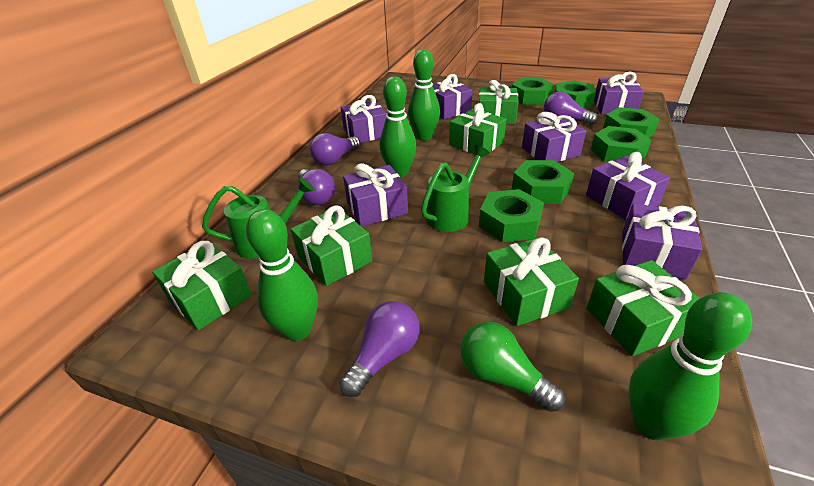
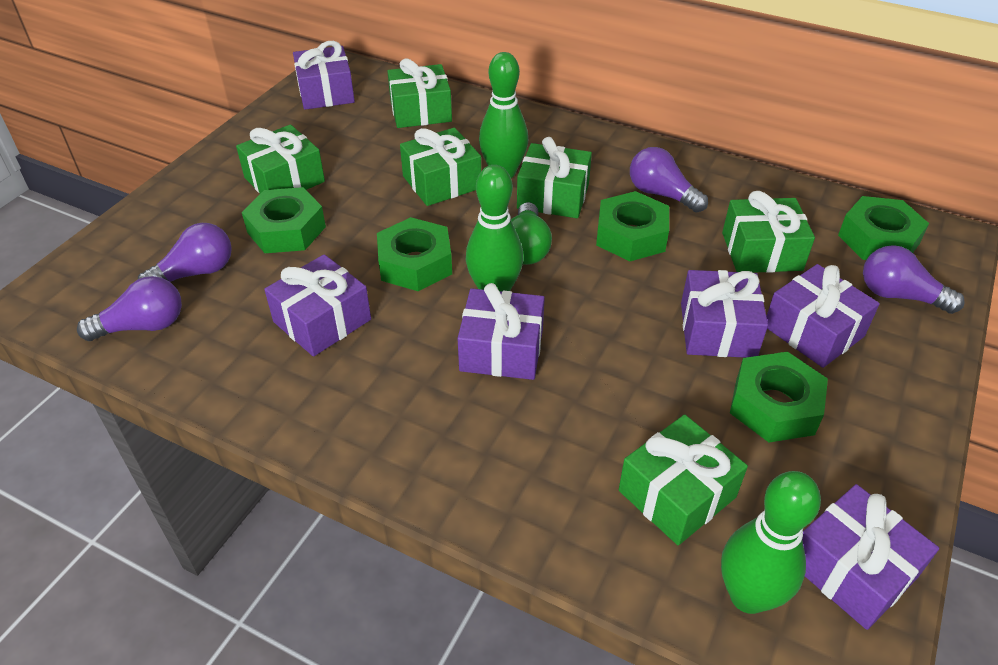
green bowling pin: [246,209,318,341] [380,76,416,177] [408,49,440,141] [628,292,752,440] = 4 -> [466,165,523,292] [479,52,528,178] [721,471,821,614] = 3
green nut: [479,189,544,242] [512,78,554,105] [512,160,574,204] [555,80,596,108] [591,126,651,162] [603,107,659,138] = 6 -> [242,187,326,253] [377,217,452,291] [596,191,669,261] [730,352,828,443] [838,196,929,260] = 5
green watering can: [202,177,314,259] [421,145,490,232] = 2 -> none = 0
purple gift: [341,95,387,143] [343,163,408,227] [433,74,473,119] [522,112,586,162] [586,152,670,220] [594,72,644,114] [622,203,702,279] = 7 -> [264,254,371,357] [293,41,355,110] [457,283,545,380] [681,270,768,358] [767,264,880,368] [802,484,939,630] = 6

